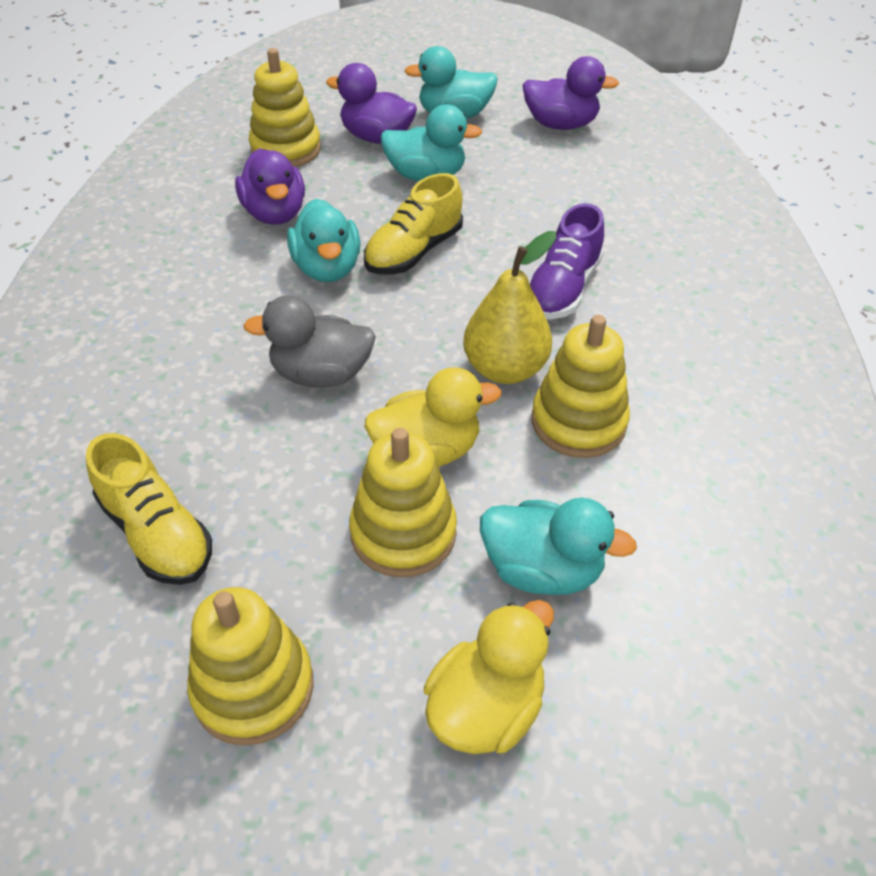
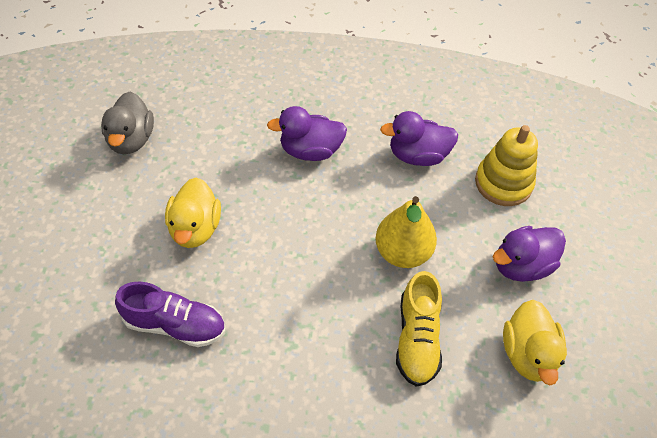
turquoise duck: [287,199,361,282] [380,104,482,181] [404,46,498,119] [480,498,637,595] = 4 -> none = 0
yellow shoe: [86,433,212,585] [364,173,463,274] = 2 -> [396,271,442,387] = 1
yellow stacking toy: [188,587,314,746] [249,48,321,167] [349,428,457,577] [532,315,630,458] = 4 -> [475,125,538,206] = 1

